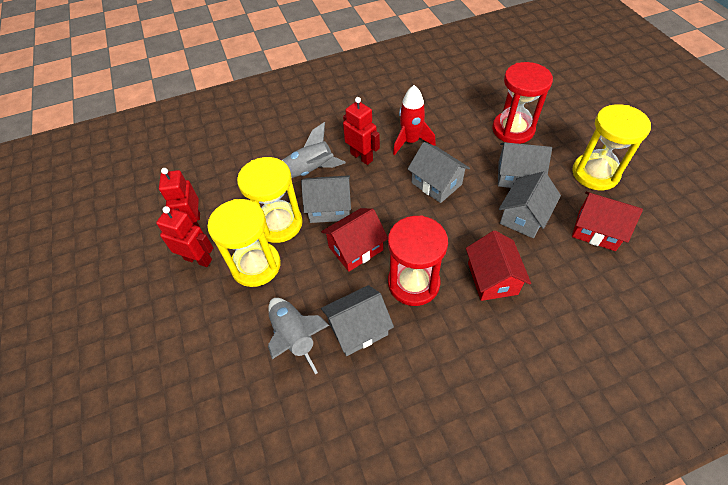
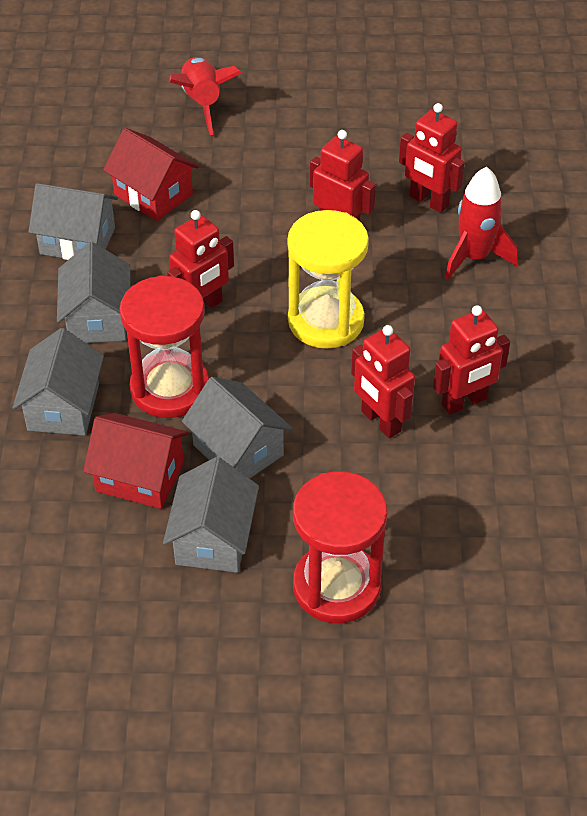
grey rocket: [268,298,329,374] [282,122,346,178] = 2 -> none = 0
red house: [321,208,388,272] [466,230,531,301] [572,192,643,251] = 3 -> [83,413,189,509] [103,128,199,221] = 2
red robot: [156,206,213,267] [159,168,200,226] [343,97,380,165] = 3 -> [167,210,234,308] [310,130,376,221] [351,325,415,438] [399,103,465,213] [433,305,510,415] = 5
red rocket: [393,85,436,155] = 1 -> [170,57,241,135] [445,167,518,281] = 2
yellow hourglass: [207,199,281,287] [237,157,303,243] [572,104,651,190] = 3 -> [287,210,369,349] = 1

